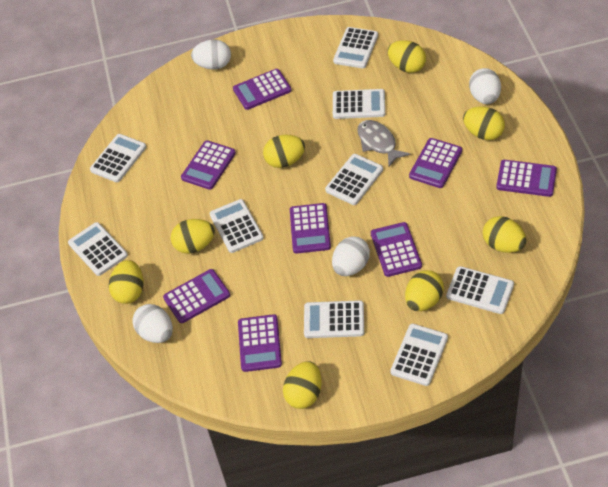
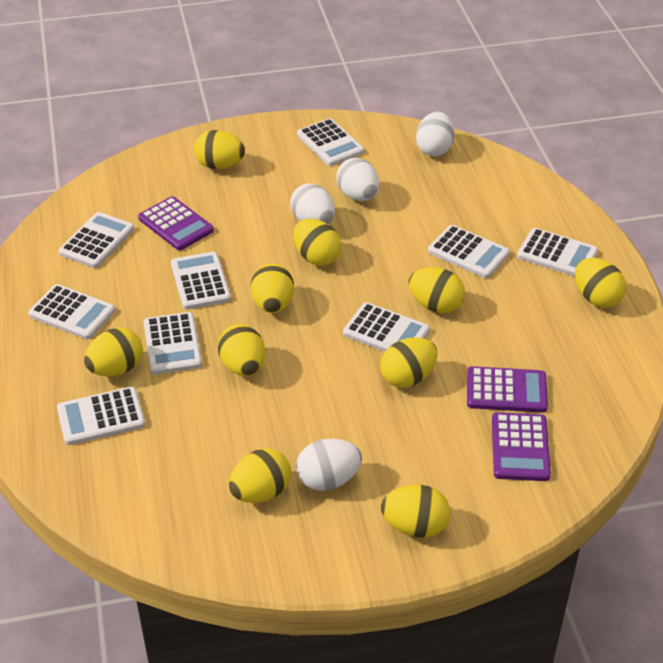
grey fish: [357,120,410,167] = 1 -> none = 0
purple calculator: [163,269,230,323] [181,140,236,190] [233,69,292,110] [238,314,282,372] [290,203,331,254] [371,222,422,277] [409,138,462,188] [496,160,557,197] = 8 -> [138,197,214,250] [467,366,548,413] [492,412,551,481] = 3
yellow egg: [109,260,144,304] [171,219,215,254] [263,135,305,168] [283,361,322,409] [388,40,426,73] [405,270,444,311] [463,107,505,140] [483,216,526,253] = 8 -> [84,328,143,376] [194,130,245,169] [218,324,265,376] [229,449,291,503] [251,263,294,313] [293,219,341,266] [380,337,437,388] [381,485,450,538] [409,267,465,313] [575,258,626,308] = 10

